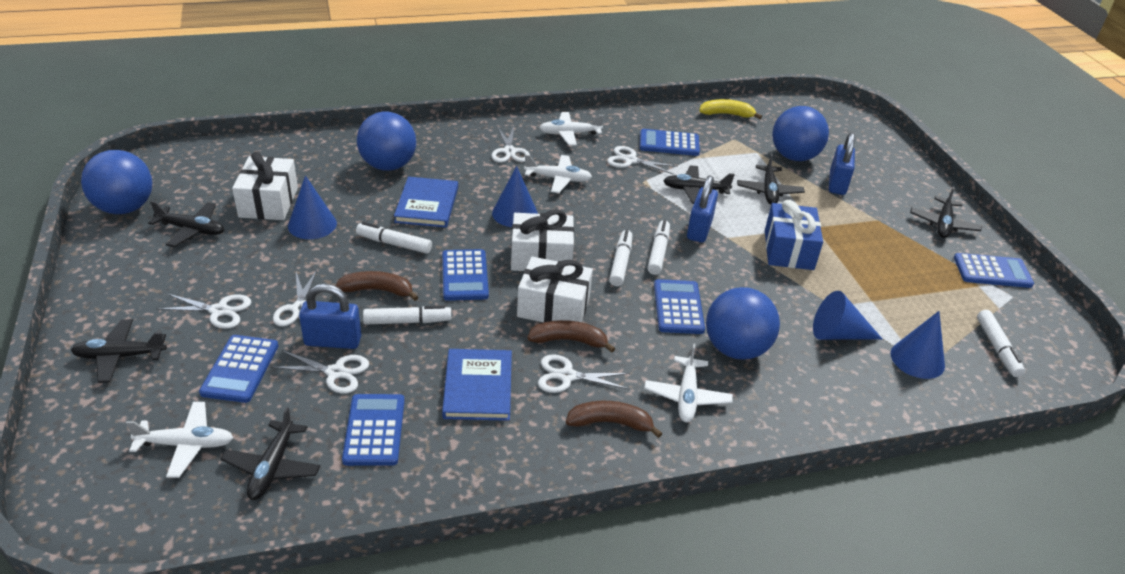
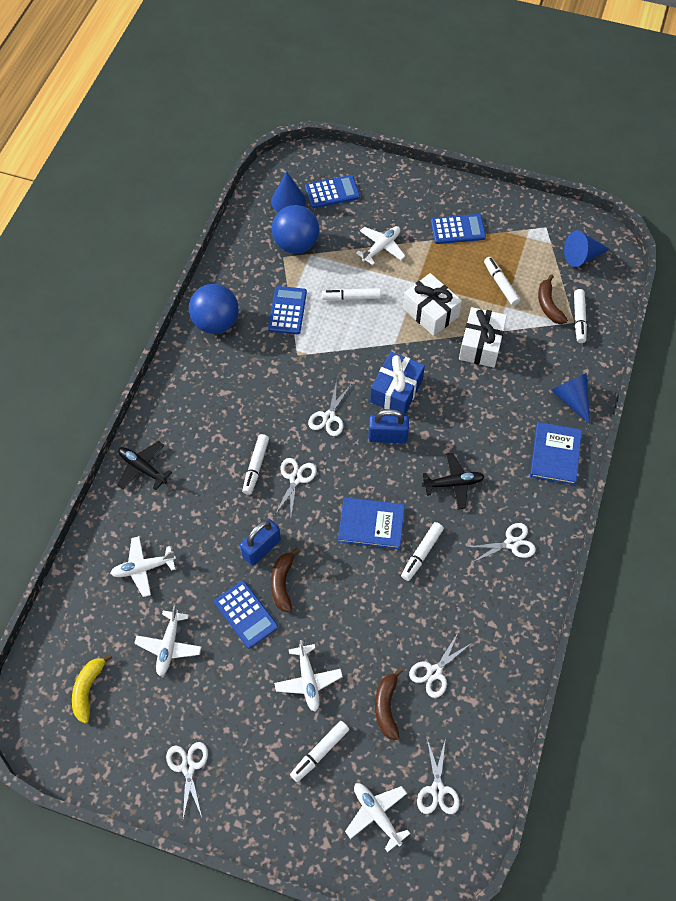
black plane: [71,319,167,383] [148,201,224,247] [221,407,320,500] [663,165,735,204] [737,153,805,205] [910,187,982,238] = 6 -> [117,441,172,490] [422,453,485,509] = 2
blue ball: [81,150,152,214] [357,112,416,170] [706,287,780,360] [772,106,829,161] = 4 -> [189,284,239,334] [272,205,319,254] = 2
blue calculator: [199,335,278,403] [342,394,405,466] [442,249,489,301] [640,129,700,156] [654,279,705,334] [954,253,1034,288] = 6 -> [214,581,278,648] [268,286,307,334] [305,175,360,208] [431,214,486,244] = 4
blue cone: [288,176,337,239] [492,166,538,227] [813,291,882,340] [890,311,945,379] = 4 -> [271,171,306,212] [551,373,590,424] [564,230,610,267] = 3
blue padlock: [299,284,361,349] [687,175,718,243] [829,132,855,195] = 3 -> [240,519,281,566] [368,409,409,443] = 2
white gift: [232,152,298,220] [511,210,574,271] [517,257,593,323] = 3 -> [403,273,462,336] [459,307,507,368] = 2
white marker: [356,222,432,254] [363,305,451,325] [609,230,632,286] [647,220,670,275] [977,310,1025,377] = 5 -> [242,434,269,495] [290,721,349,782] [322,288,381,301] [401,522,444,581] [484,257,520,306] [574,289,587,343] = 6
white plane: [126,402,234,478] [524,155,592,193] [539,112,604,146] [644,343,733,422] = 4 -> [110,536,176,597] [134,605,201,676] [274,640,343,712] [345,783,410,852] [356,226,405,265] = 5

